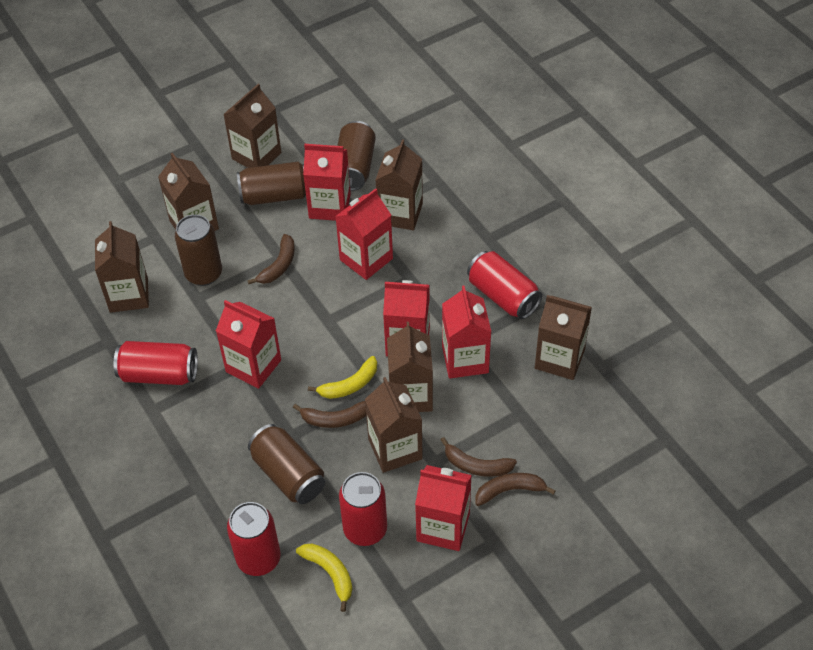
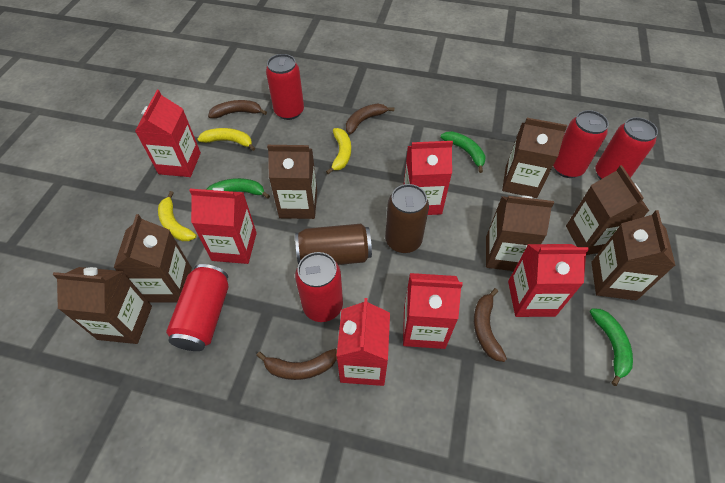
brown can: [175,215,222,286] [237,161,306,205] [248,424,325,504] [337,121,376,191] = 4 -> [295,224,372,265] [385,184,429,253] = 2
green banana: none = 0 -> [206,178,270,199] [440,131,486,173] [590,308,633,386] = 3
red can: [114,341,198,385] [227,502,281,576] [339,472,387,546] [467,251,542,319] = 4 -> [166,264,228,351] [266,54,304,120] [295,252,343,322] [553,110,609,178] [595,117,658,180] = 5
yellow banana: [296,544,352,612] [308,356,377,399] = 2 -> [158,191,197,241] [198,128,255,151] [326,128,351,174] = 3

